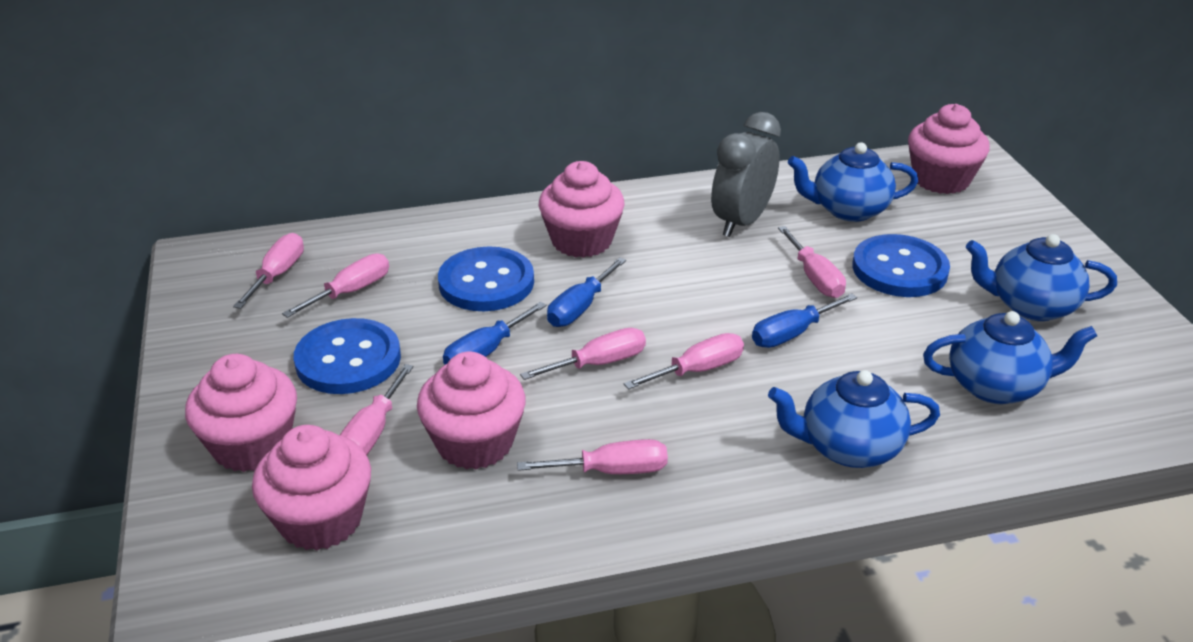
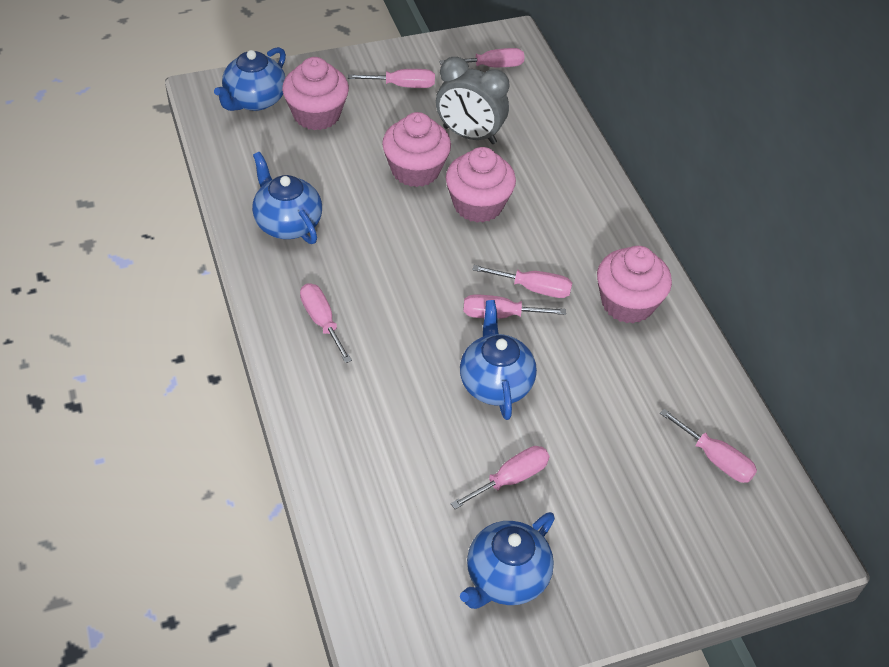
blue button: [293,318,401,394] [438,246,534,311] [852,234,950,297] = 3 -> none = 0
blue screwdriver: [443,301,547,365] [547,257,626,327] [752,293,857,348] = 3 -> none = 0
pink cupcake: [185,354,297,472] [252,425,371,551] [417,351,526,470] [539,161,625,258] [908,104,990,194] = 5 -> [282,57,349,130] [382,112,451,187] [446,147,516,223] [597,246,672,323] = 4

